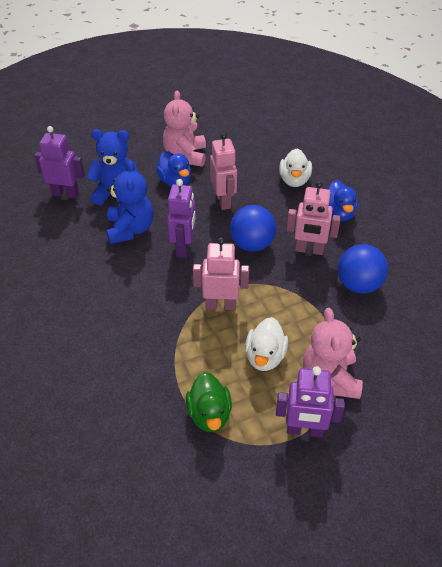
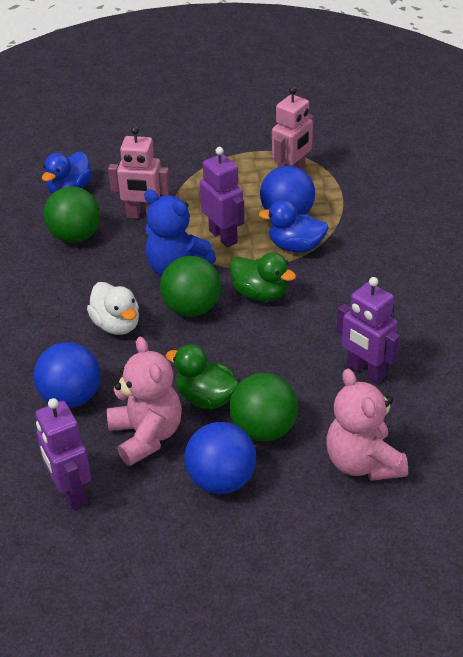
blue ball: [230,205,276,252] [338,244,388,293] = 2 -> [34,342,101,408] [185,422,256,494] [260,166,315,215] = 3
blue teddy bear: [86,129,138,205] [106,160,154,244] = 2 -> [144,189,216,276] = 1
green ball: none = 0 -> [44,187,100,243] [160,256,221,317] [229,373,298,442] = 3
green duck: [186,372,232,432] = 1 -> [166,344,239,409] [230,252,296,302] = 2
pink robot: [193,237,249,310] [210,133,237,210] [286,181,341,255] = 3 -> [108,126,170,219] [272,86,314,171] = 2
white duck: [245,317,288,371] [279,149,312,187] = 2 -> [87,282,139,335] = 1

